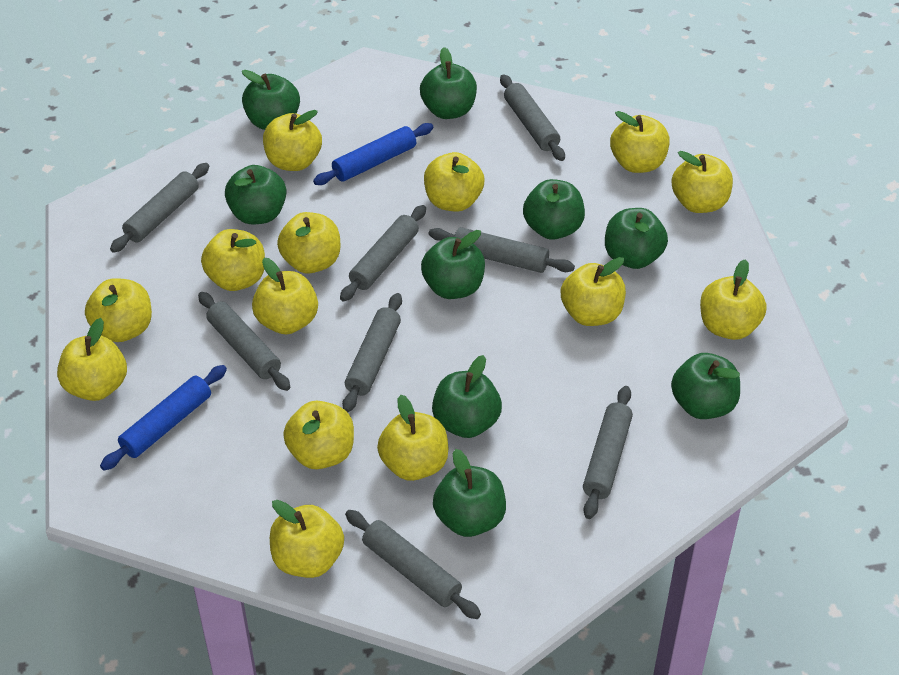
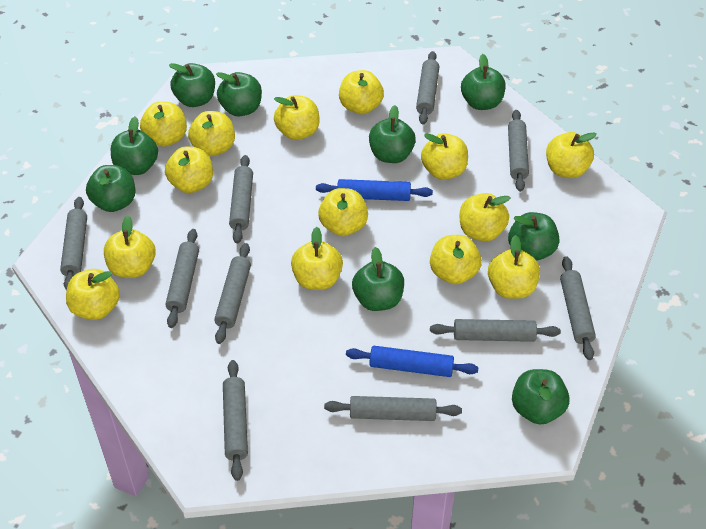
grey rolling pin: [110,163,209,253] [198,292,290,391] [340,205,426,302] [342,293,402,412] [345,510,481,619] [429,227,575,273] [500,74,565,161] [583,386,633,519] = 8 -> [60,197,87,291] [165,229,199,328] [214,243,251,344] [223,360,248,481] [229,155,253,244] [324,396,462,421] [416,51,439,125] [430,319,561,342] [508,110,529,192] [560,256,596,360] = 10

